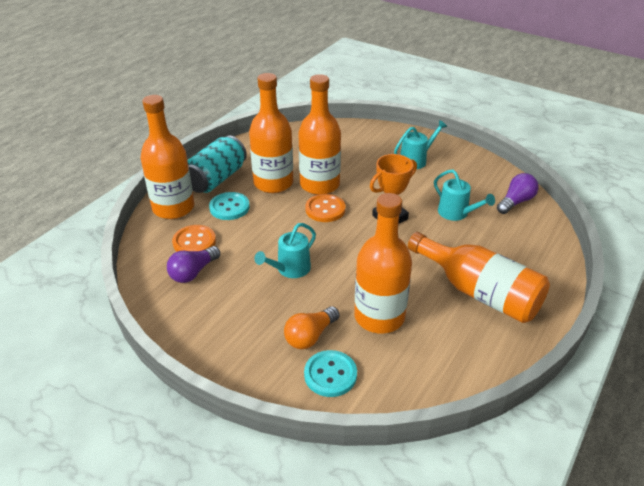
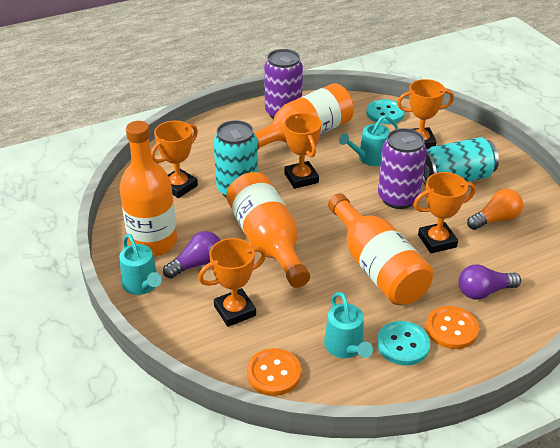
orange bottle: [141,95,194,219] [249,73,293,193] [299,74,341,195] [354,193,412,334] [408,232,550,323] = 5 -> [120,121,177,256] [226,172,310,288] [254,83,354,150] [328,193,434,305] = 4
orange trophy: [370,154,417,224] = 1 -> [151,121,198,198] [198,238,266,327] [284,113,321,189] [397,79,454,149] [413,172,476,253] = 5
purple can: none = 0 -> [264,49,303,119] [378,128,427,209] = 2
turquoise can: [187,135,247,193] = 1 -> [214,120,258,197] [423,137,499,185] = 2

